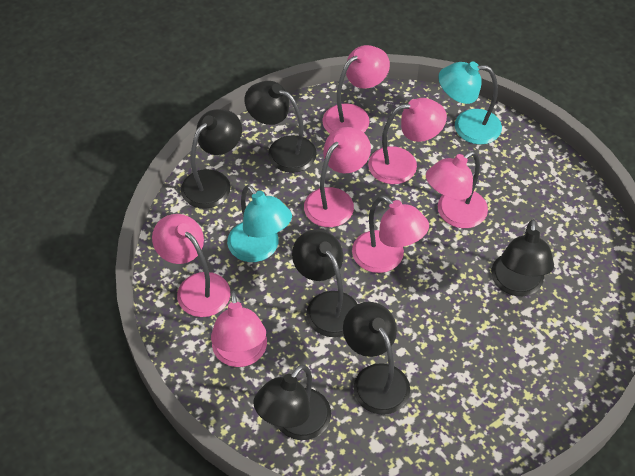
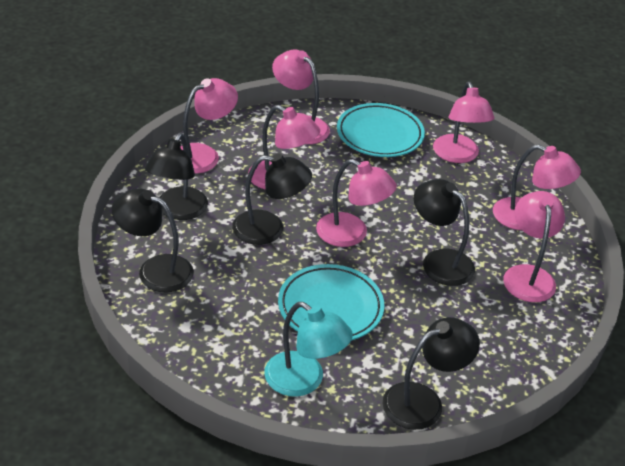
black lamp: [181,109,242,208] [245,81,317,173] [253,365,331,440] [292,230,358,337] [343,302,410,415] [491,219,554,296] = 6 -> [112,188,194,292] [145,133,208,220] [232,154,312,245] [383,317,480,430] [414,179,475,286] = 5
turquoise lamp: [227,185,292,262] [438,61,502,145] = 2 -> [264,302,353,397] = 1
turquoise plate: none = 0 -> [278,264,384,340] [337,103,425,157] = 2

